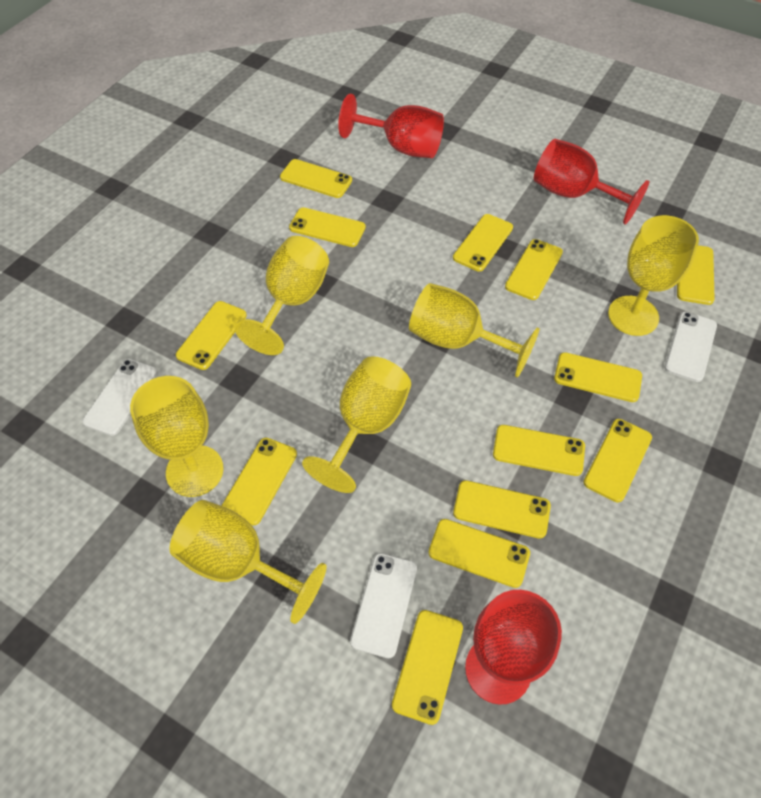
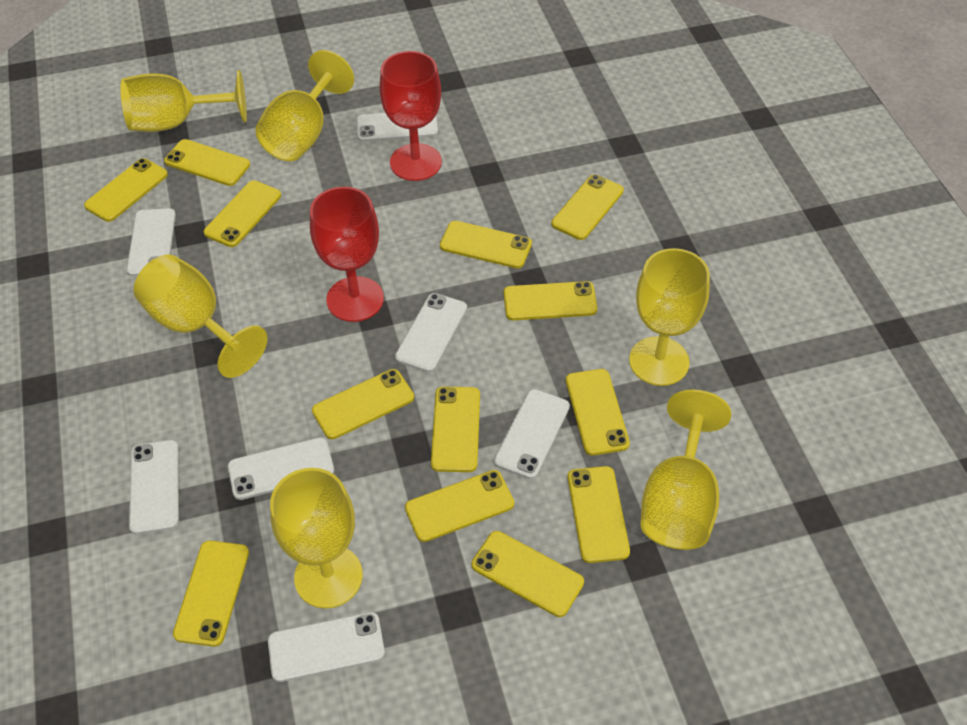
red goblet: [338,94,444,158] [465,590,562,704] [534,139,649,225] = 3 -> [310,186,384,322] [380,51,442,181] = 2
white phone: [82,359,157,436] [350,553,417,658] [664,312,717,382] = 3 -> [127,208,176,276] [129,440,179,534] [228,437,334,500] [268,612,385,682] [357,113,438,142] [395,293,467,372] [494,389,570,479] = 7

